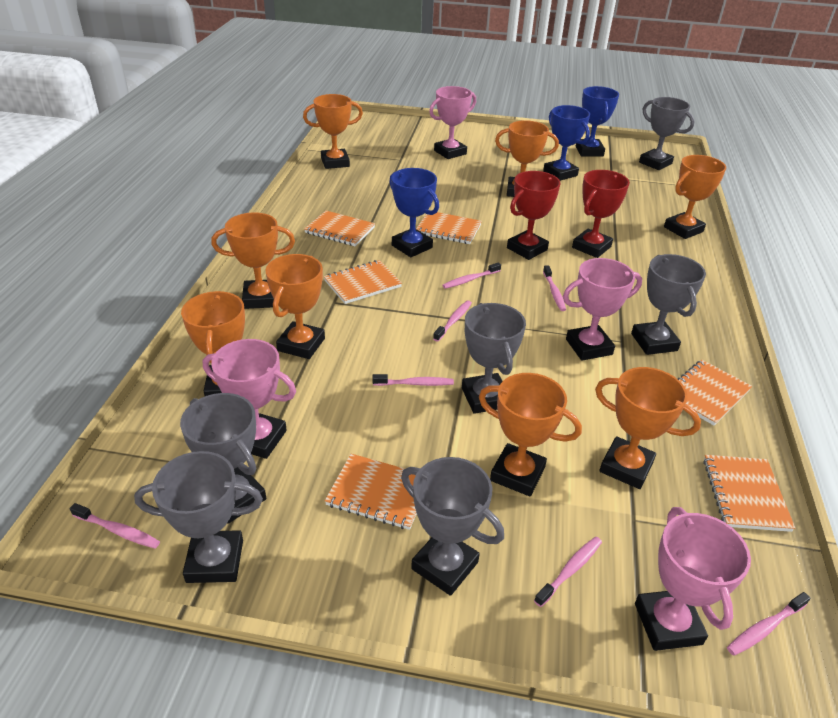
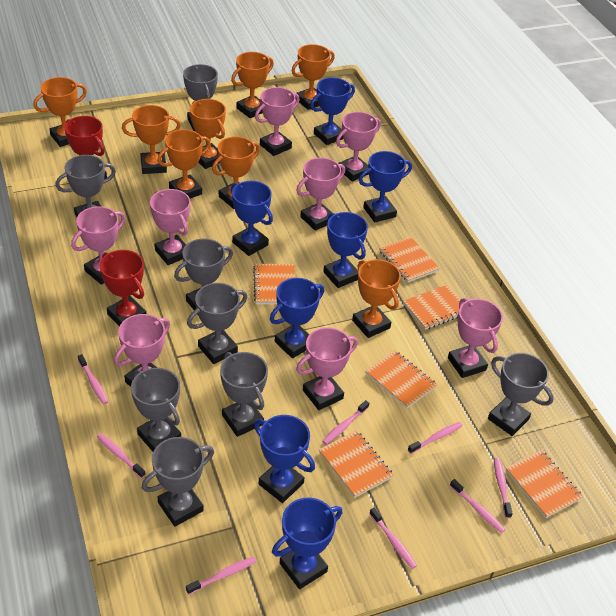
blue trophy: [389,168,439,257] [543,105,590,181] [576,86,619,156] = 3 -> [231,181,273,256] [254,415,315,503] [270,278,324,358] [272,498,342,589] [310,77,355,145] [323,212,368,288] [359,151,412,222] = 7
grey trophy: [134,451,263,583] [180,393,266,524] [401,457,504,596] [462,303,526,414] [631,254,706,355] [639,97,694,170] = 6 -> [55,155,116,217] [131,368,181,452] [142,437,214,527] [174,238,233,316] [183,64,218,131] [187,283,247,364] [220,352,268,437] [488,353,554,436] = 8
pink toothbrush: [70,503,160,549] [372,374,454,386] [433,300,472,342] [442,262,501,289] [534,537,602,607] [543,265,566,311] [727,592,811,656] = 7 -> [78,354,108,404] [97,433,146,478] [186,557,257,595] [322,400,369,445] [369,507,417,569] [408,422,462,454] [450,479,505,533] [494,458,513,518] = 8
pink trophy: [203,339,296,459] [429,86,476,159] [563,258,642,360] [635,507,751,651] = 4 -> [71,206,125,285] [114,314,170,387] [150,189,190,265] [255,87,300,156] [296,158,345,231] [296,327,358,410] [336,112,381,181] [448,298,503,378] = 8

